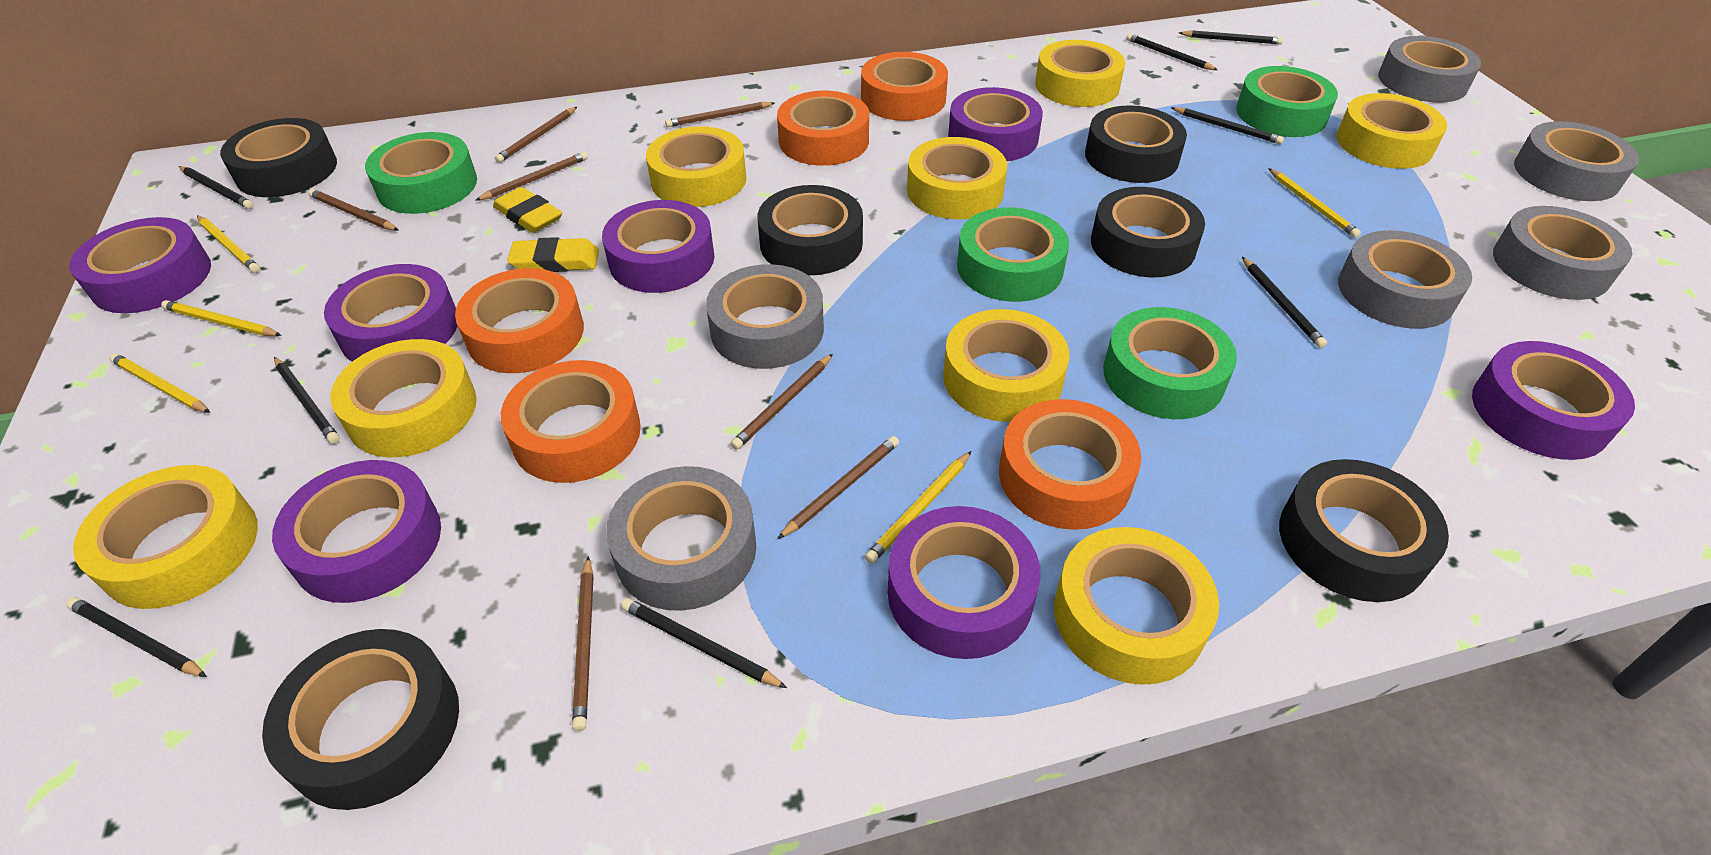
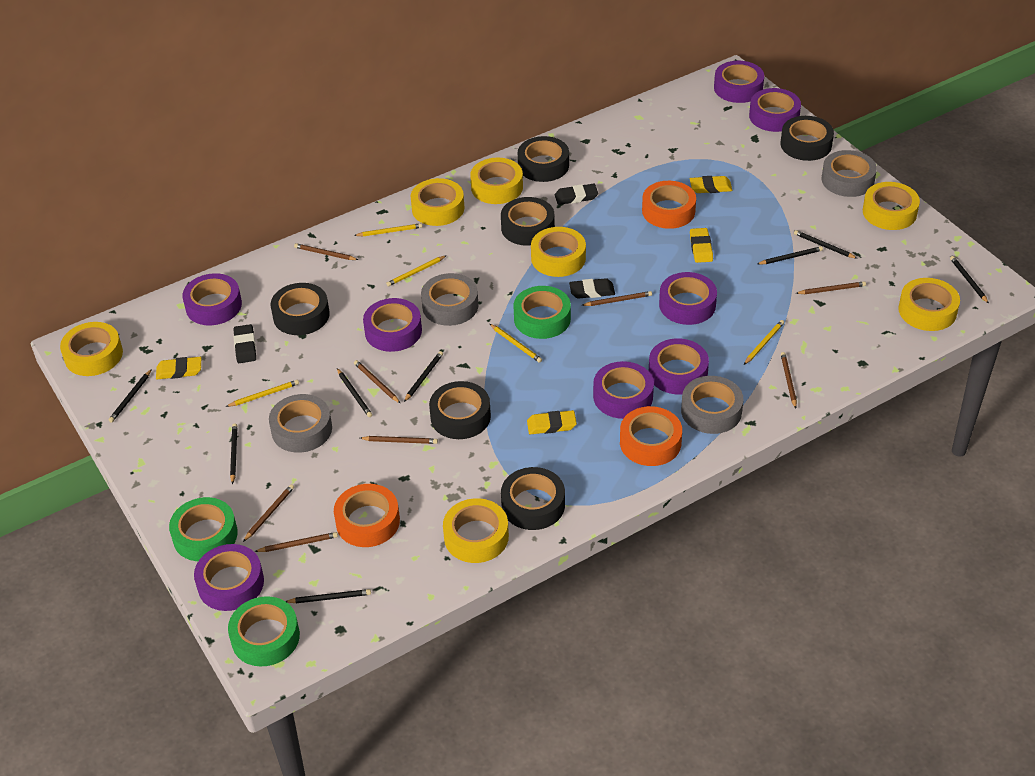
black eraser: none = 0 -> [233,324,256,363] [555,184,598,205] [569,278,615,299] = 3
brown pencil: [308,189,399,231] [475,152,588,201] [495,107,577,163] [572,556,594,731] [665,102,775,127] [731,354,833,450] [778,436,899,539] = 7 -> [243,484,294,542] [254,532,338,552] [294,243,358,260] [354,360,400,403] [360,436,438,444] [581,291,652,306] [781,352,797,409] [796,281,866,294] = 8
green tape: [365,132,477,214] [957,207,1069,302] [1103,307,1237,419] [1236,66,1338,137] = 4 -> [169,497,238,561] [228,596,300,667] [514,286,571,339] = 3
grey tape: [606,466,756,611] [706,264,824,369] [1338,230,1472,329] [1378,36,1481,103] [1493,206,1632,300] [1514,121,1639,201] = 6 -> [269,394,332,453] [421,273,479,326] [681,376,743,434] [821,150,877,197] = 4
orange tape: [455,268,584,373] [501,360,641,483] [777,91,869,166] [861,52,948,121] [999,399,1141,530] = 5 -> [334,484,400,547] [620,406,682,466] [642,181,696,229] = 3
purple tape: [69,217,211,313] [272,460,441,603] [324,264,457,361] [602,200,714,293] [888,506,1041,659] [948,87,1043,161] [1472,341,1635,460] = 7 -> [182,273,242,325] [194,544,264,611] [363,298,422,352] [593,361,654,419] [649,338,709,395] [659,272,717,325] [714,61,764,103] [749,88,801,132] = 8
yellow eraser: [493,187,562,233] [507,237,599,272] = 2 -> [156,357,201,379] [527,410,577,434] [690,176,732,193] [690,228,713,263] = 4
yellow tape: [73,465,258,609] [330,339,477,457] [646,126,747,207] [907,137,1007,219] [943,309,1070,422] [1035,40,1125,107] [1054,527,1219,685] [1336,93,1447,169] = 8 -> [60,322,123,376] [411,178,464,226] [443,498,509,563] [470,158,523,204] [531,227,586,277] [863,182,920,230] [898,278,960,331] = 7

